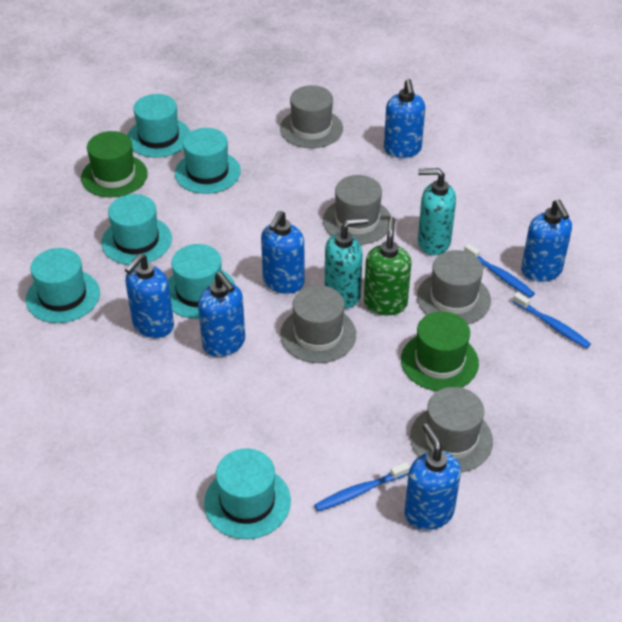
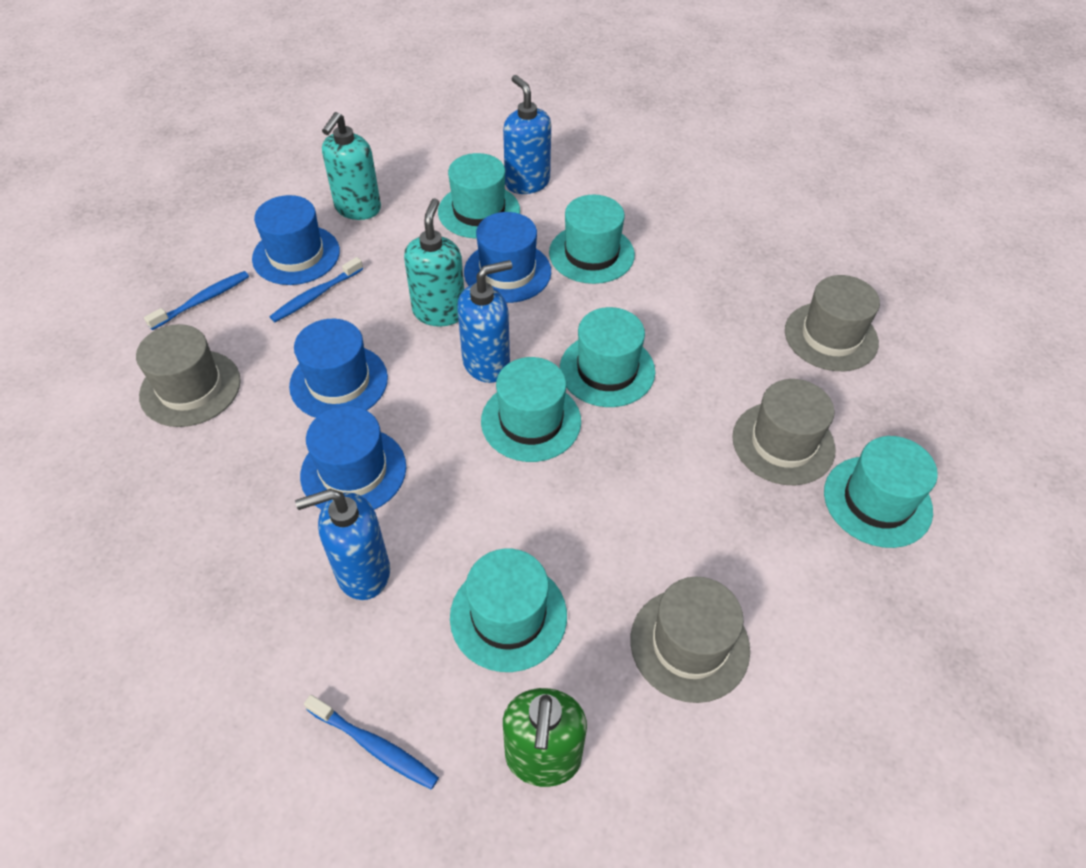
blue hat: none = 0 -> [252,195,340,285] [289,319,388,418] [300,406,406,510] [464,212,551,303] = 4
blue soap dispenser: [125,254,174,338] [198,272,245,357] [261,211,305,294] [384,79,425,158] [405,423,461,530] [521,199,572,282] = 6 -> [295,489,390,600] [457,260,512,383] [503,75,551,194] = 3
green hat: [81,131,148,197] [401,311,479,391] = 2 -> none = 0
grey hat: [280,85,343,148] [280,285,356,363] [323,175,391,245] [410,387,493,472] [417,250,491,324] = 5 -> [136,324,241,427] [630,577,750,703] [732,379,836,485] [785,275,880,371] = 4

